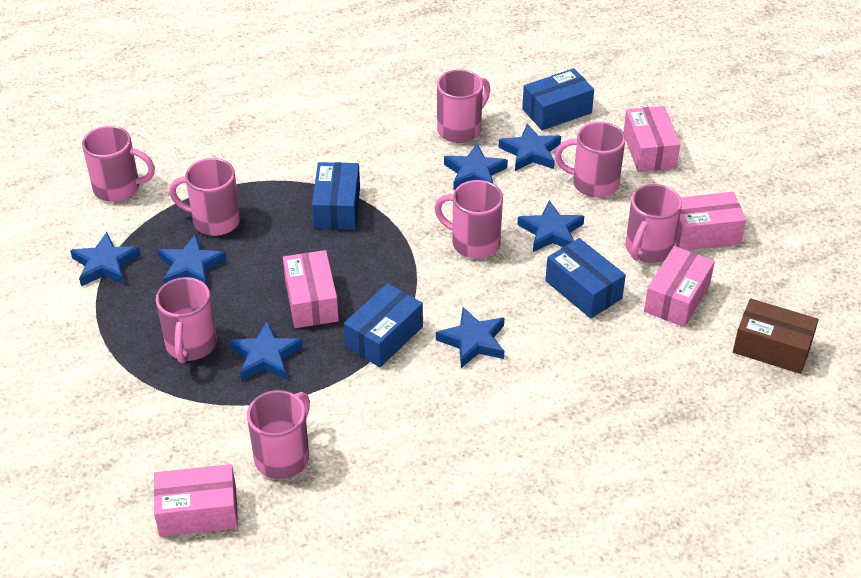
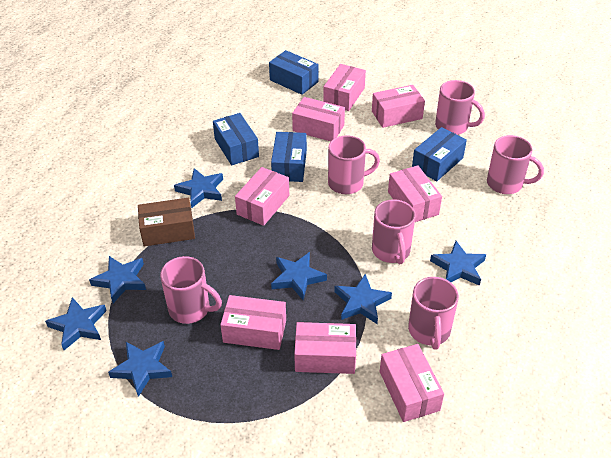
pink box: [154,464,238,537] [283,250,339,328] [623,106,680,172] [644,246,715,327] [675,192,746,250] = 5 -> [220,295,286,350] [235,167,289,226] [292,97,345,141] [294,322,356,374] [323,64,366,111] [372,85,425,128] [380,344,444,422] [388,165,442,222] = 8
pink mug: [82,126,155,202] [156,277,217,363] [169,158,240,236] [247,390,310,479] [434,180,503,259] [437,70,490,143] [555,122,625,198] [625,184,682,263] = 8 -> [160,256,222,324] [328,135,380,194] [372,199,416,264] [408,277,459,350] [435,80,485,135] [487,135,544,194] = 6

